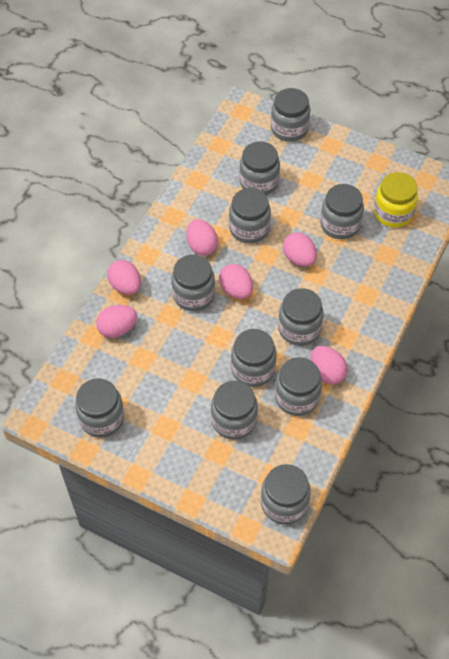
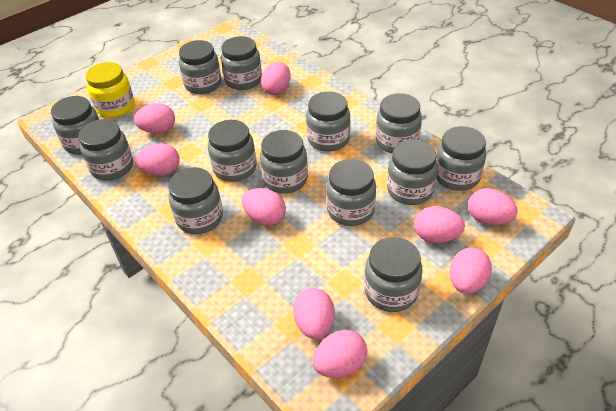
grey jar: [75,378,124,438] [171,255,215,311] [211,381,258,440] [229,188,271,244] [231,329,277,387] [239,141,280,195] [261,464,311,525] [271,88,310,142] [275,357,322,416] [278,288,324,346] [320,184,364,239] = 11 -> [51,96,99,155] [78,119,133,180] [168,167,223,234] [179,40,222,94] [208,120,257,182] [221,36,262,90] [260,130,308,194] [306,91,350,152] [326,159,376,226] [364,237,423,312] [376,93,422,153] [387,140,438,205] [436,126,486,191] = 13
pink egg: [96,305,137,338] [107,260,141,295] [186,219,218,256] [219,264,253,299] [283,232,317,267] [311,346,348,385] = 6 -> [134,103,175,134] [135,143,180,176] [242,188,286,226] [261,62,291,95] [293,288,335,339] [313,330,367,378] [414,206,465,243] [450,247,492,294] [468,188,518,225] = 9

